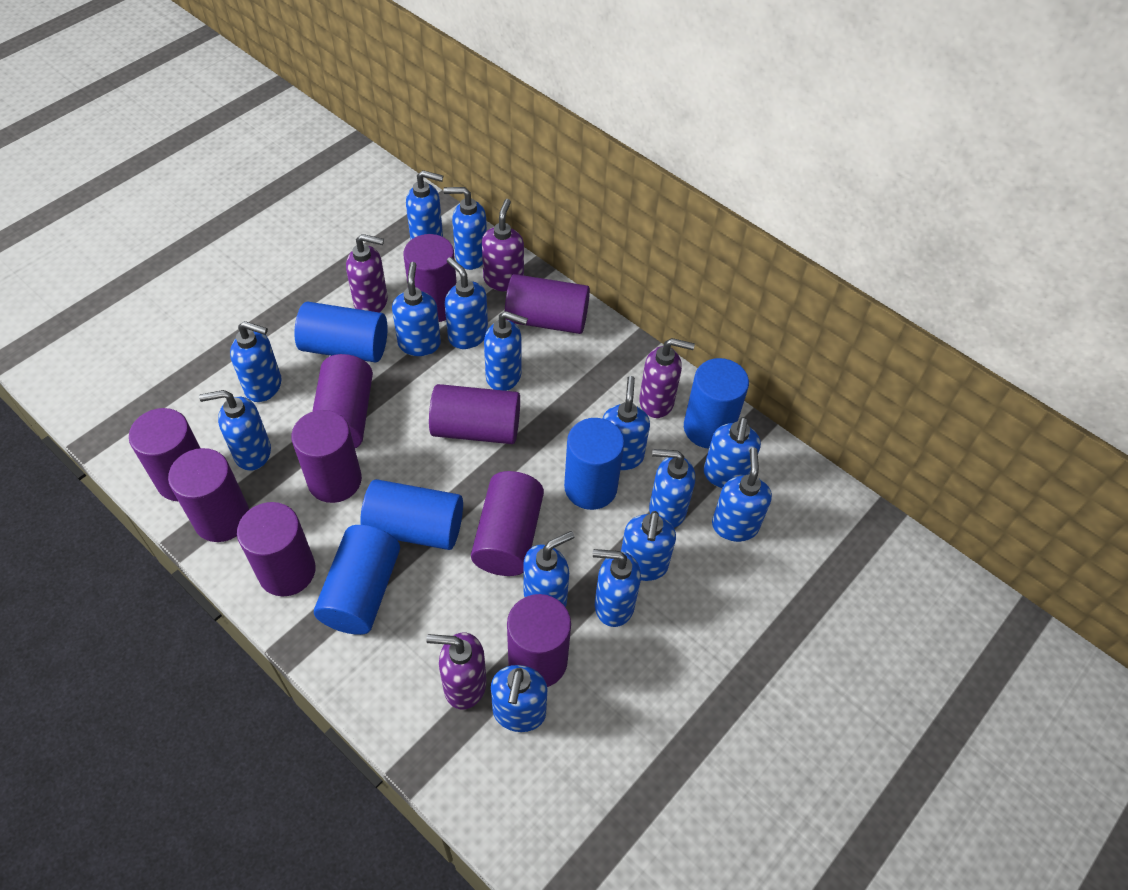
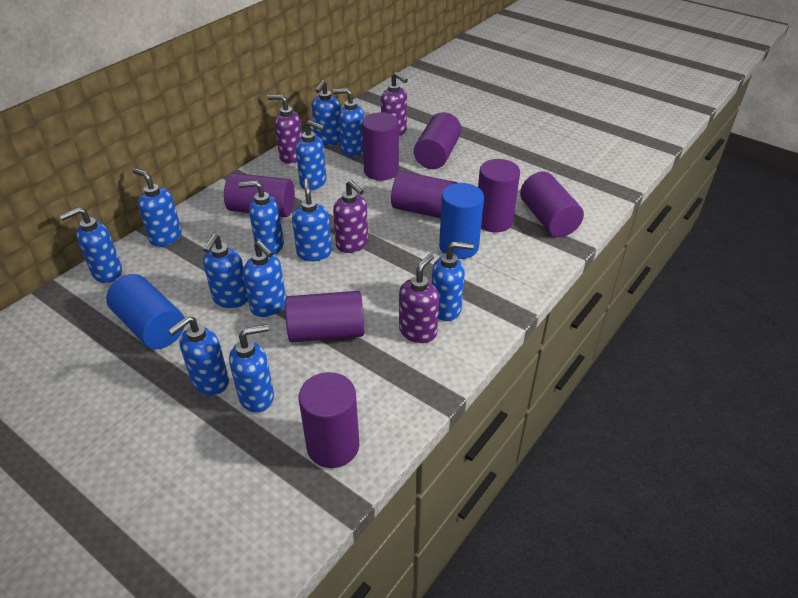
blue cylinder: [294,302,388,362] [314,525,400,635] [360,479,463,550] [564,418,624,510] [684,358,749,448] = 5 -> [106,274,184,349] [439,183,484,259] = 2
blue soap dispenser: [199,390,271,471] [230,321,282,402] [392,262,441,356] [406,170,443,240] [443,187,487,270] [445,257,488,349] [484,311,528,391] [491,665,547,732] [523,531,575,607] [593,549,641,627] [602,376,650,470] [621,511,676,581] [649,449,695,528] [704,417,761,488] [712,448,772,542] = 15 -> [60,207,122,283] [133,168,182,247] [168,316,229,395] [203,234,248,308] [229,324,274,413] [238,180,284,255] [243,241,286,317] [292,178,332,262] [296,120,326,190] [312,80,341,145] [333,88,364,157] [432,241,474,321] = 12
purple cylinder: [129,408,200,502] [168,448,249,542] [237,502,316,596] [291,410,362,503] [312,354,373,448] [403,234,457,322] [429,384,520,444] [471,471,544,576] [505,274,590,334] [507,594,571,687] = 10 -> [224,173,295,217] [285,291,364,342] [299,372,359,468] [362,112,399,181] [391,171,458,218] [414,112,461,169] [478,159,520,232] [520,172,584,237] = 8

